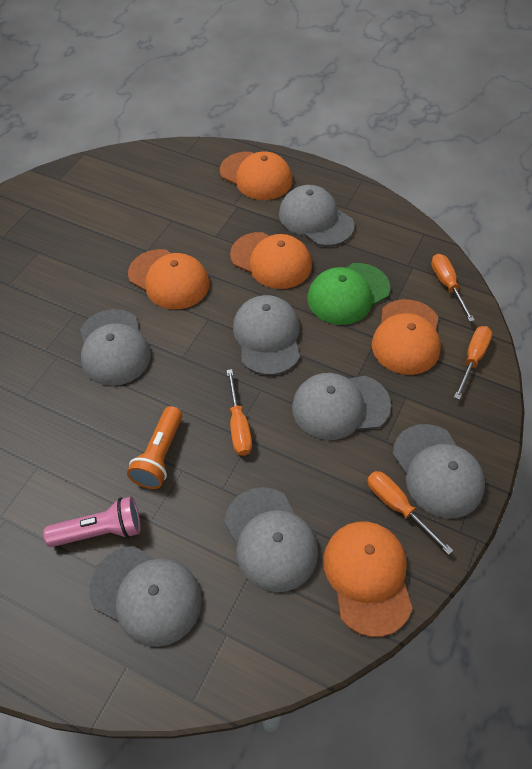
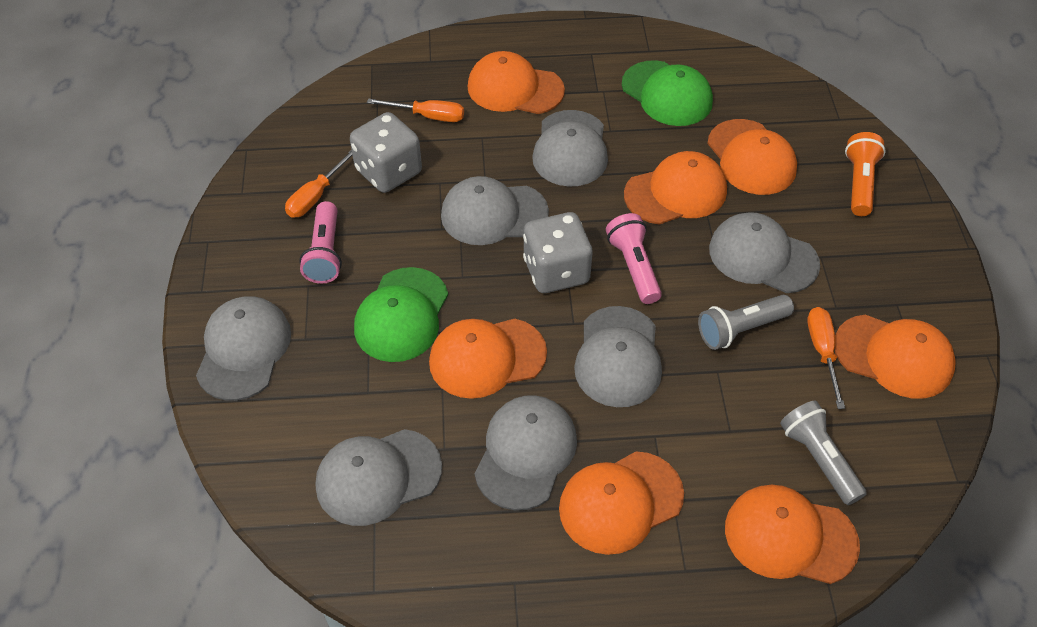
green cap: [307,263,390,325] = 1 -> [354,267,448,362] [622,60,713,126] = 2
grey dice: none = 0 -> [350,112,422,193] [523,212,593,293] = 2
grey flashlight: none = 0 -> [698,295,794,350] [780,401,867,505] = 2
orange cap: [128,249,209,309] [220,152,292,200] [230,232,312,289] [323,522,412,637] [372,299,441,375] = 5 -> [429,319,547,399] [467,51,565,114] [559,451,684,555] [624,151,727,225] [707,119,797,195] [725,485,860,584] [834,315,956,399] = 7
orange screwdriver: [226,369,252,456] [367,471,453,555] [431,254,475,322] [454,326,492,400] = 4 -> [285,150,352,218] [367,98,464,122] [807,307,845,409] = 3
pink flashlight: [43,497,141,547] = 1 -> [299,201,342,284] [606,213,662,304] = 2

